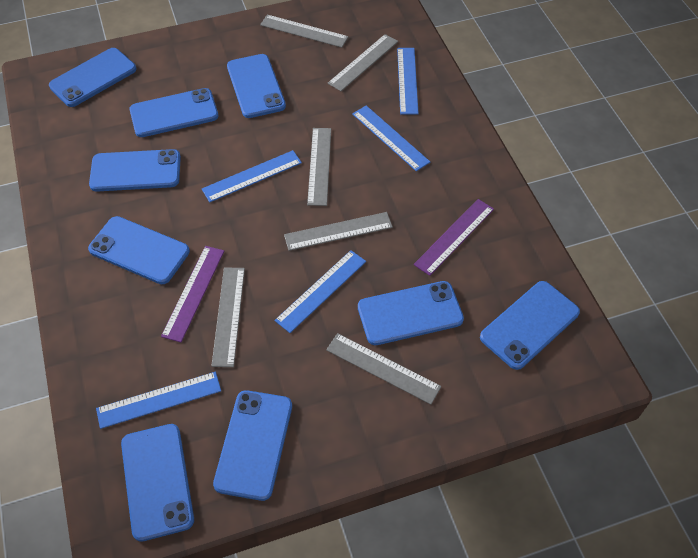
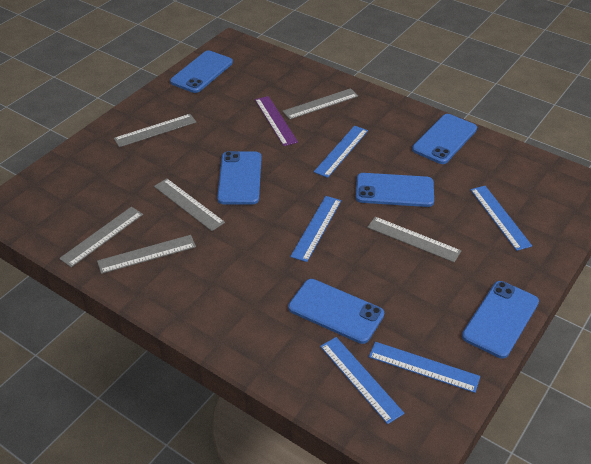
blue phone: [49,48,136,107] [88,216,190,284] [89,149,181,192] [121,424,194,542] [130,88,218,137] [213,390,292,501] [227,54,286,118] [358,281,464,345] [480,281,580,370] = 9 -> [170,50,233,93] [217,151,262,205] [288,279,384,344] [356,173,434,207] [412,114,477,164] [462,281,539,359] = 6
purple ruler: [161,246,224,342] [414,199,494,276] = 2 -> [255,96,298,146] = 1

